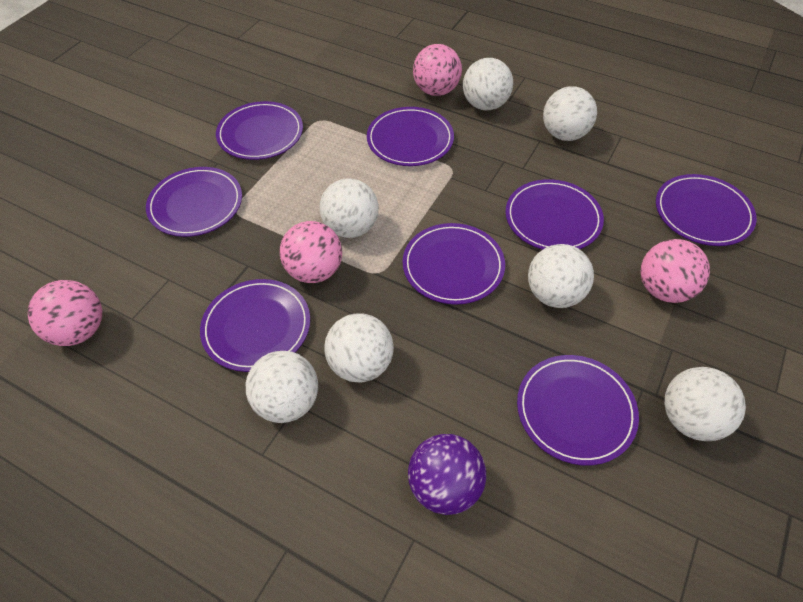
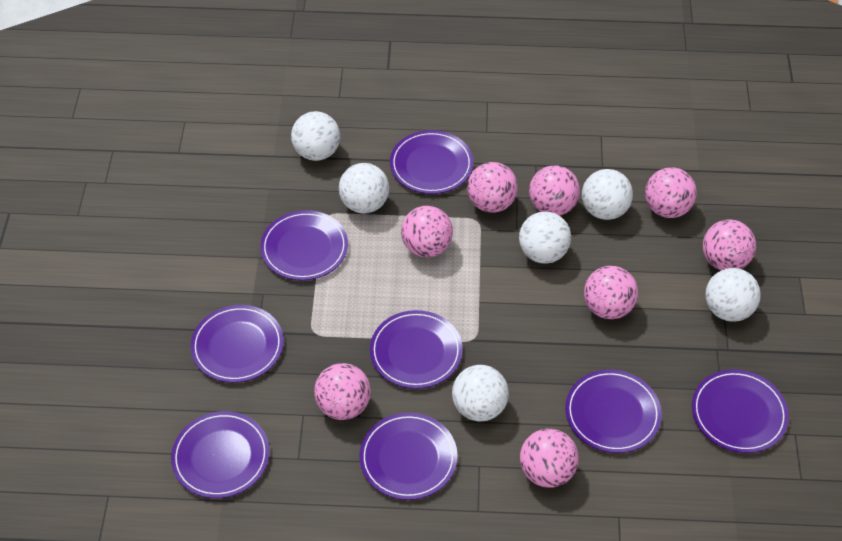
pink ball: [28,280,102,346] [280,221,342,283] [413,44,462,96] [640,239,710,303] = 4 -> [314,363,371,420] [401,206,453,257] [467,162,518,213] [520,429,579,488] [529,165,580,216] [584,266,638,319] [645,167,697,218] [703,220,756,270] = 8
purple ball: [408,434,486,515] = 1 -> none = 0
white ball: [246,351,318,423] [320,179,379,238] [324,313,394,383] [463,58,513,111] [528,244,594,308] [543,86,597,141] [664,367,746,441] = 7 -> [291,111,340,161] [339,163,389,214] [452,365,509,422] [519,211,571,264] [582,169,633,220] [705,268,761,322] = 6

